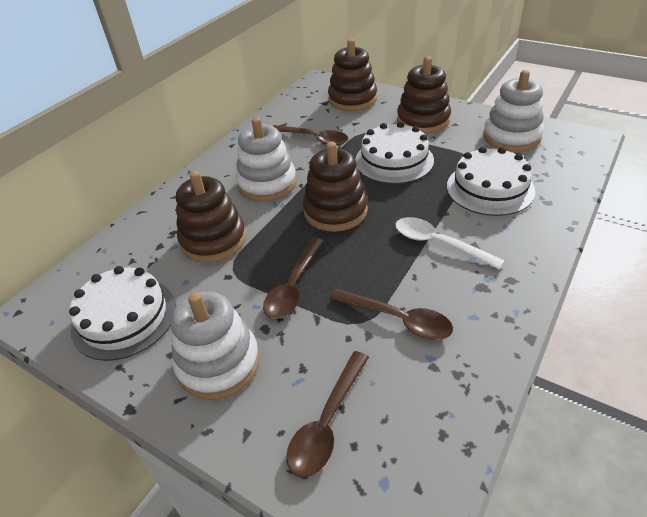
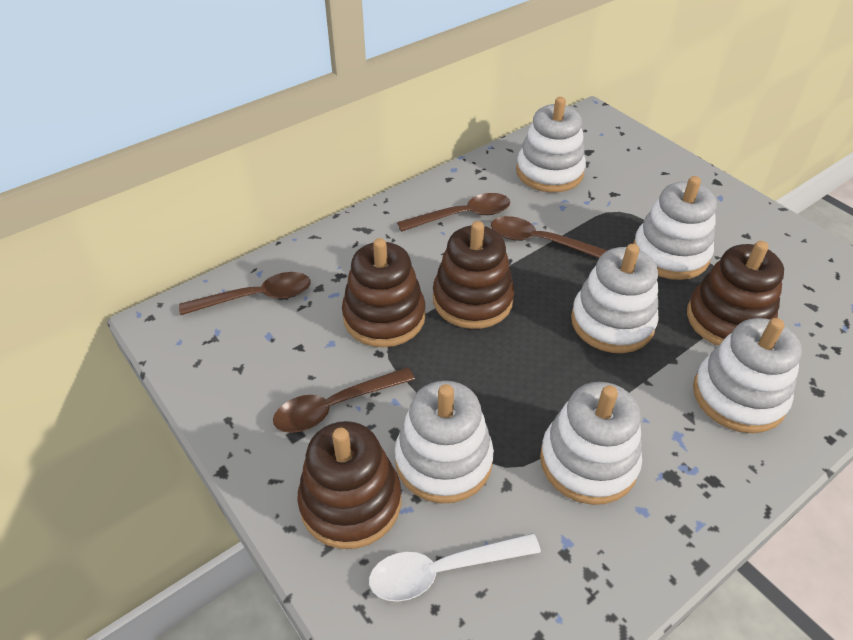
white cake: [69,266,176,361] [355,122,434,184] [447,147,535,216] = 3 -> none = 0
white stacking toy: [171,292,260,400] [236,117,297,202] [483,70,544,152] = 3 -> [395,381,494,503] [516,97,586,192] [540,382,642,505] [571,244,659,353] [633,176,716,280] [693,318,802,433] = 6

